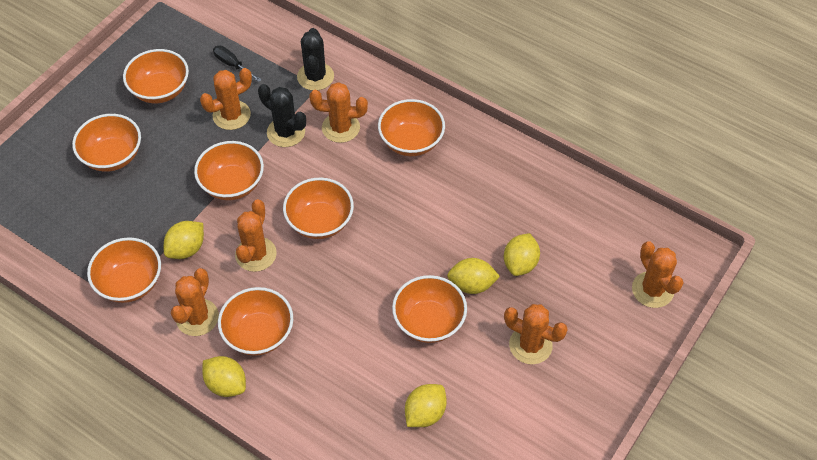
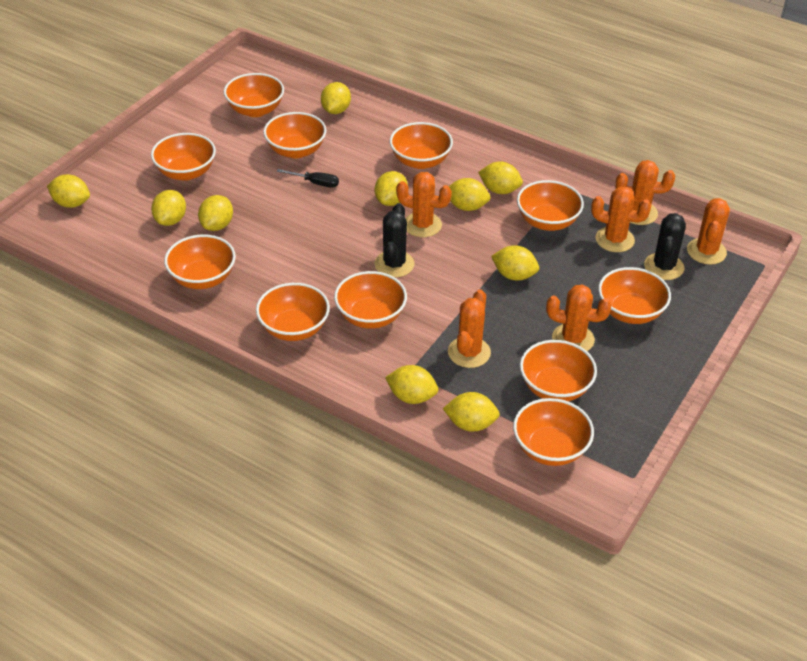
orange bowl: [72,114,141,172] [87,237,161,303] [123,49,189,103] [194,141,264,200] [218,287,293,356] [283,178,354,239] [378,99,445,156] [392,275,467,343] = 8 -> [151,133,216,181] [164,234,236,289] [224,73,284,117] [256,283,330,341] [263,112,326,158] [334,271,407,329] [390,122,453,169] [513,398,594,466] [517,180,584,231] [520,340,597,402] [598,267,671,324] = 11
yellow lemon: [164,221,204,259] [202,356,246,397] [405,384,447,427] [447,258,500,294] [504,233,540,276] = 5 -> [47,174,90,208] [151,190,186,226] [198,195,233,231] [321,82,351,114] [375,171,408,206] [385,365,438,404] [443,392,500,432] [449,178,490,211] [478,161,523,194] [491,245,539,280] = 10

